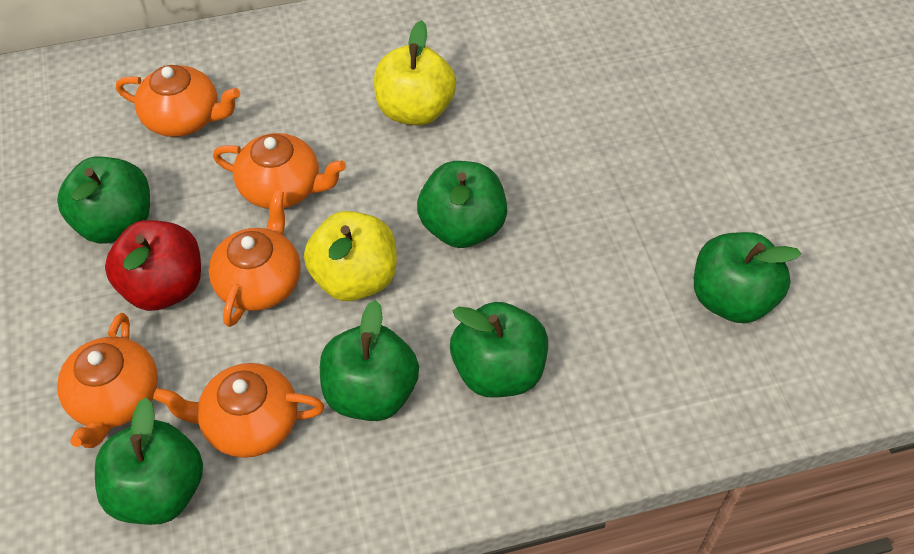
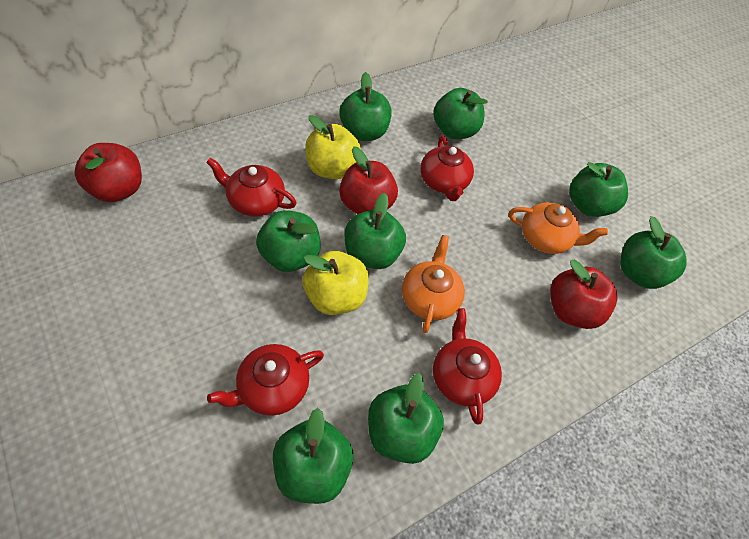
green apple: [57,156,150,244] [95,398,203,525] [320,300,419,421] [417,161,507,248] [450,302,548,398] [694,232,801,323] = 6 -> [256,210,321,272] [273,408,354,504] [339,72,392,141] [345,193,406,269] [368,373,444,464] [433,88,488,139] [569,162,628,217] [620,216,687,289] = 8
orange teapot: [57,313,158,448] [116,65,240,137] [153,363,324,458] [209,190,301,327] [213,133,346,209] = 5 -> [402,235,465,333] [509,202,608,254] = 2
red apple: [105,220,201,311] = 1 -> [74,143,142,202] [339,146,398,214] [550,259,617,329] = 3
red teapot: none = 0 -> [206,158,297,217] [207,344,324,416] [420,135,474,201] [433,308,502,424] = 4

